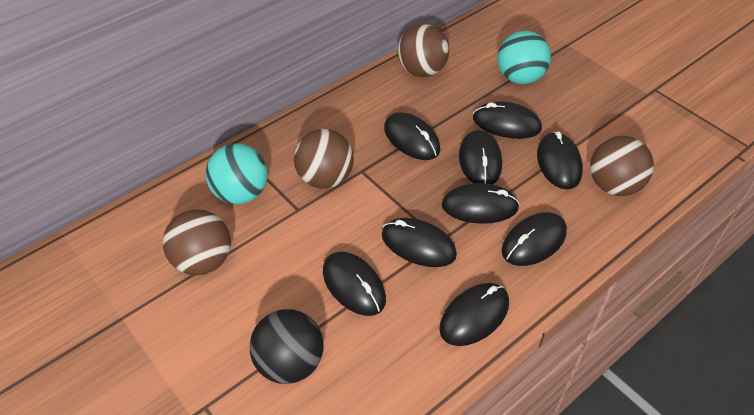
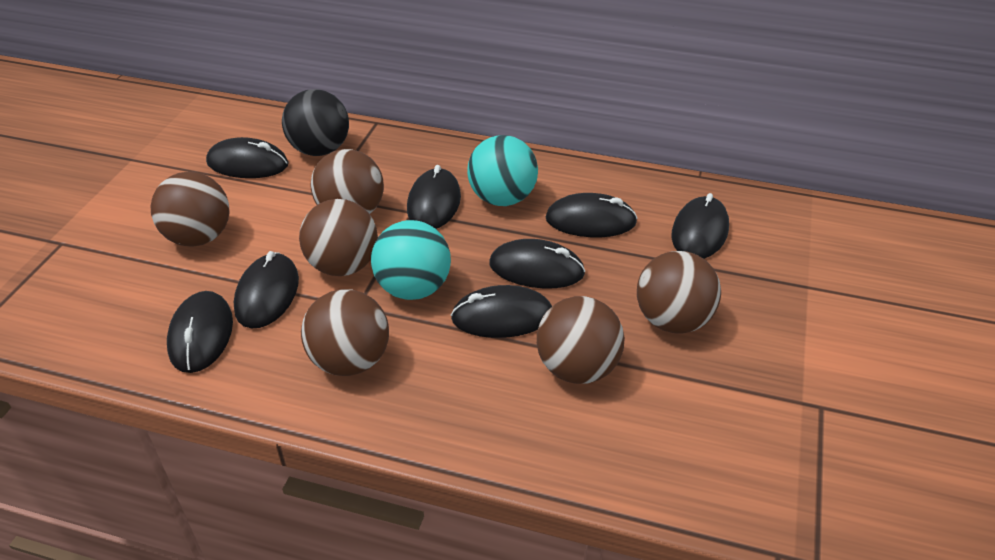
black mouse: [323,252,386,316] [382,218,457,267] [384,112,440,160] [439,283,509,346] [442,183,519,224] [459,130,502,185] [473,101,542,139] [502,212,567,266] [537,131,583,189] = 9 -> [167,291,233,373] [206,137,289,178] [234,251,299,328] [407,165,461,229] [451,285,552,338] [489,239,585,288] [545,193,637,237] [672,193,729,259] = 8
brown ball: [163,209,231,275] [294,129,354,189] [397,24,449,77] [590,136,654,196] = 4 -> [151,172,230,247] [299,199,378,276] [301,289,389,376] [310,149,384,214] [537,296,624,384] [637,251,721,333] = 6

